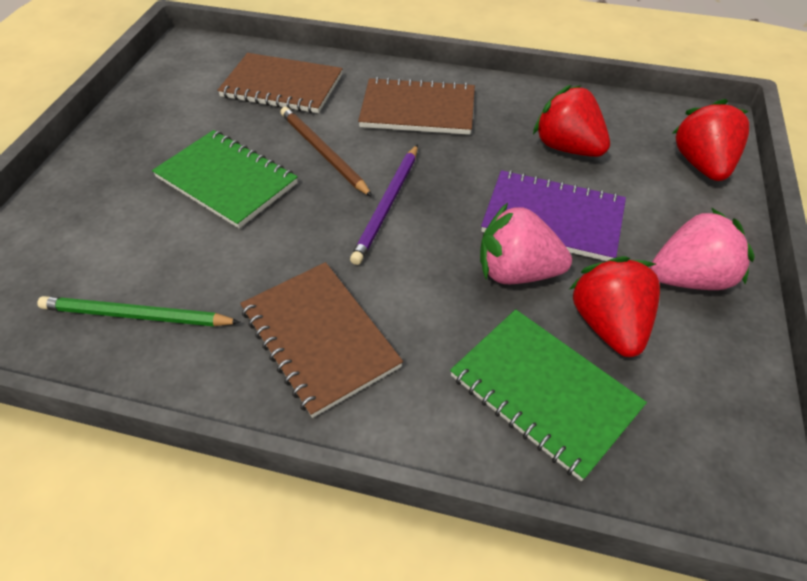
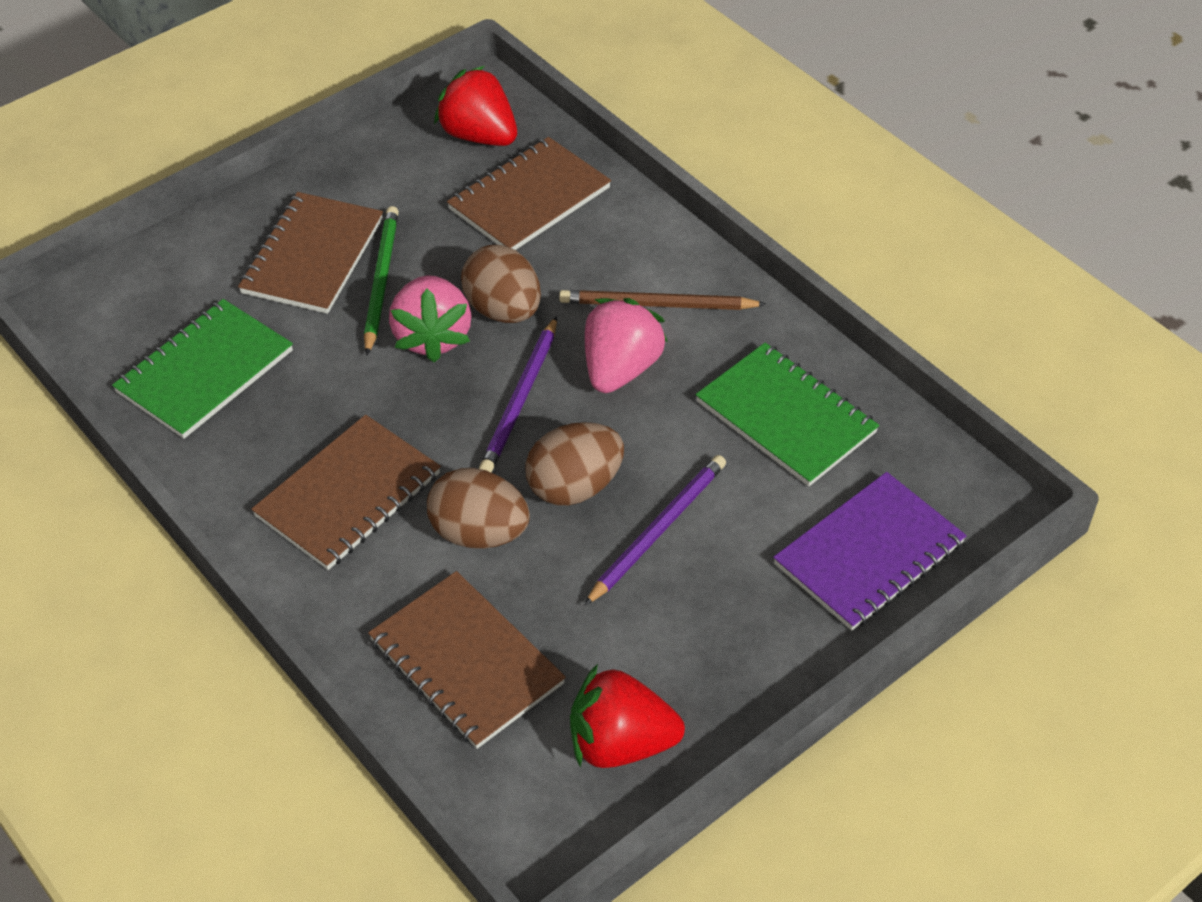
brown egg: none = 0 -> [427,468,530,549] [461,245,541,323] [525,422,624,506] = 3
brown notebook: [217,53,343,113] [240,262,403,418] [358,77,475,135] = 3 -> [238,192,383,314] [251,415,441,570] [368,571,566,749] [447,137,611,250] = 4
purple pencil: [350,144,418,265] = 1 -> [479,316,557,473] [584,455,726,606] = 2
red strawberry: [533,85,610,157] [570,256,660,357] [673,99,749,181] = 3 -> [434,66,517,146] [570,664,685,768] = 2

